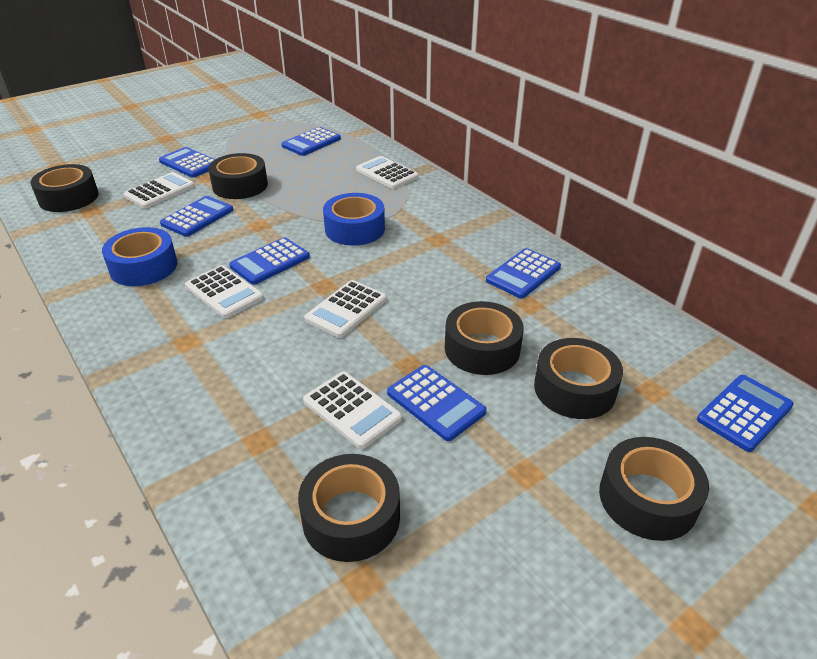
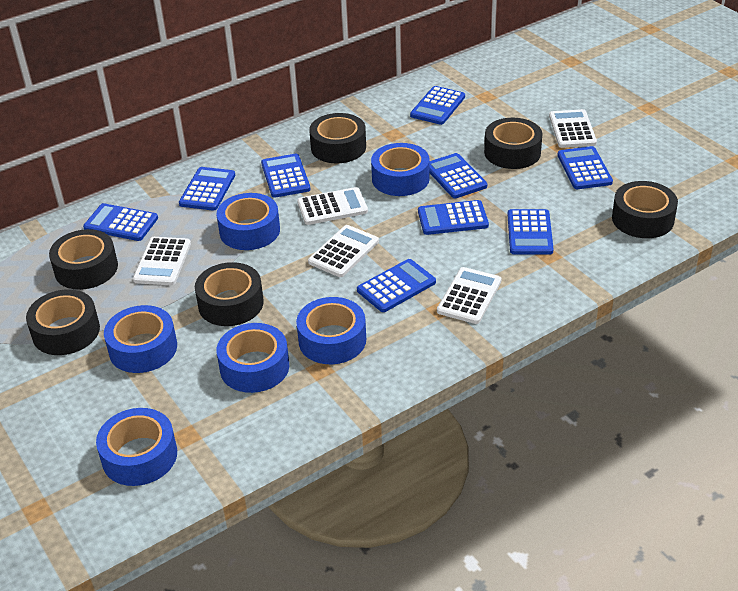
blue calculator: [159,147,215,178] [160,196,233,237] [229,237,310,285] [281,127,341,156] [387,365,487,441] [486,248,561,299] [697,375,794,452] = 7 -> [83,203,158,241] [179,167,235,211] [261,154,311,198] [357,259,436,312] [410,86,465,125] [418,200,489,235] [430,153,487,198] [508,209,554,255] [558,146,613,189] = 9
blue tape: [102,227,177,286] [323,193,385,246] = 2 -> [96,408,177,486] [104,305,177,373] [217,193,280,250] [217,323,289,393] [296,297,366,364] [371,143,430,196] = 6

